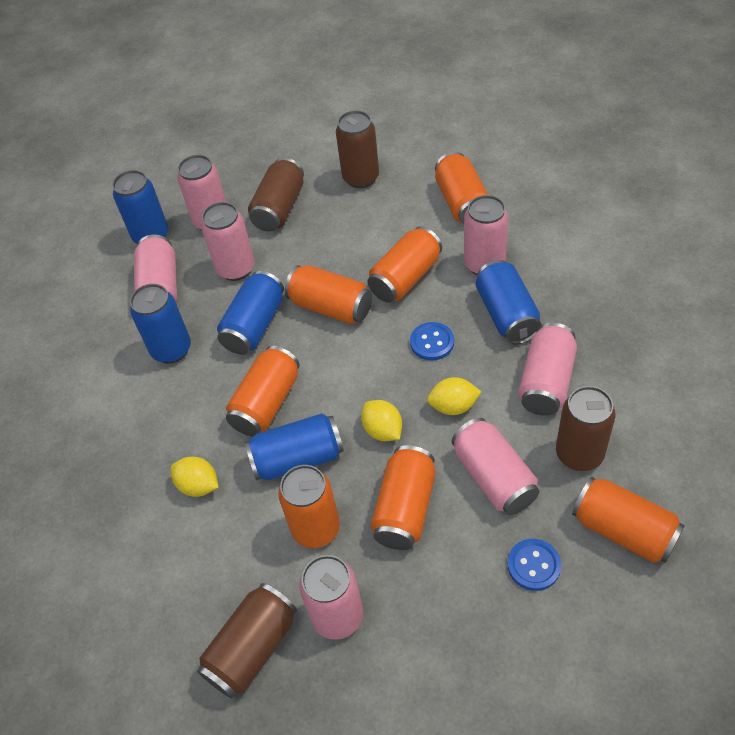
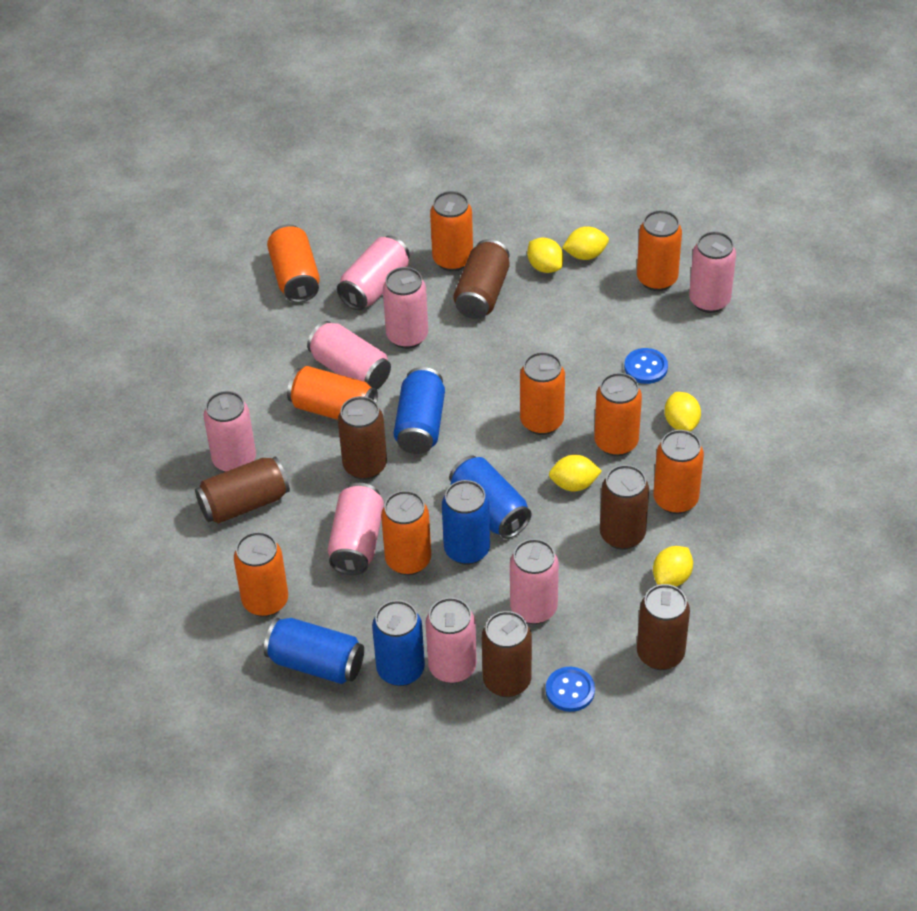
brown can: [197,583,297,698] [248,158,304,232] [336,110,379,188] [556,386,616,471] = 4 -> [195,457,290,524] [338,396,387,480] [453,239,510,319] [482,611,532,697] [600,465,649,550] [637,584,690,670] = 6
orange can: [226,346,300,436] [278,465,340,548] [285,265,372,324] [367,226,442,303] [370,445,436,550] [435,152,488,224] [572,477,685,563] = 7 -> [234,532,288,617] [267,224,320,303] [287,366,378,420] [381,490,431,575] [430,191,473,271] [520,352,565,435] [594,373,642,456] [637,210,682,291] [653,430,704,514] = 9
pink can: [134,235,177,302] [177,155,226,230] [201,202,255,281] [299,555,363,640] [452,418,539,515] [464,195,508,275] [518,323,577,416] = 7 -> [204,391,256,472] [307,321,391,389] [328,483,384,575] [337,236,410,310] [383,267,428,349] [425,598,477,684] [510,539,559,624] [689,231,736,313] = 8
yellow lemon: [171,457,219,497] [361,400,402,441] [427,377,481,415] = 3 -> [527,237,563,273] [549,455,602,491] [562,226,609,260] [653,546,693,587] [664,392,701,432] = 5

